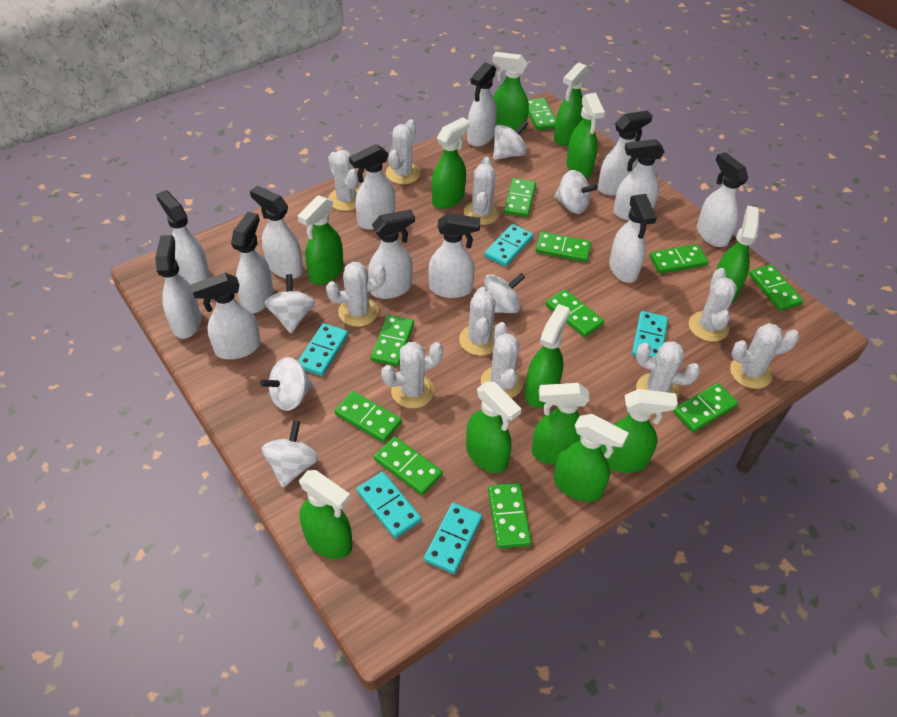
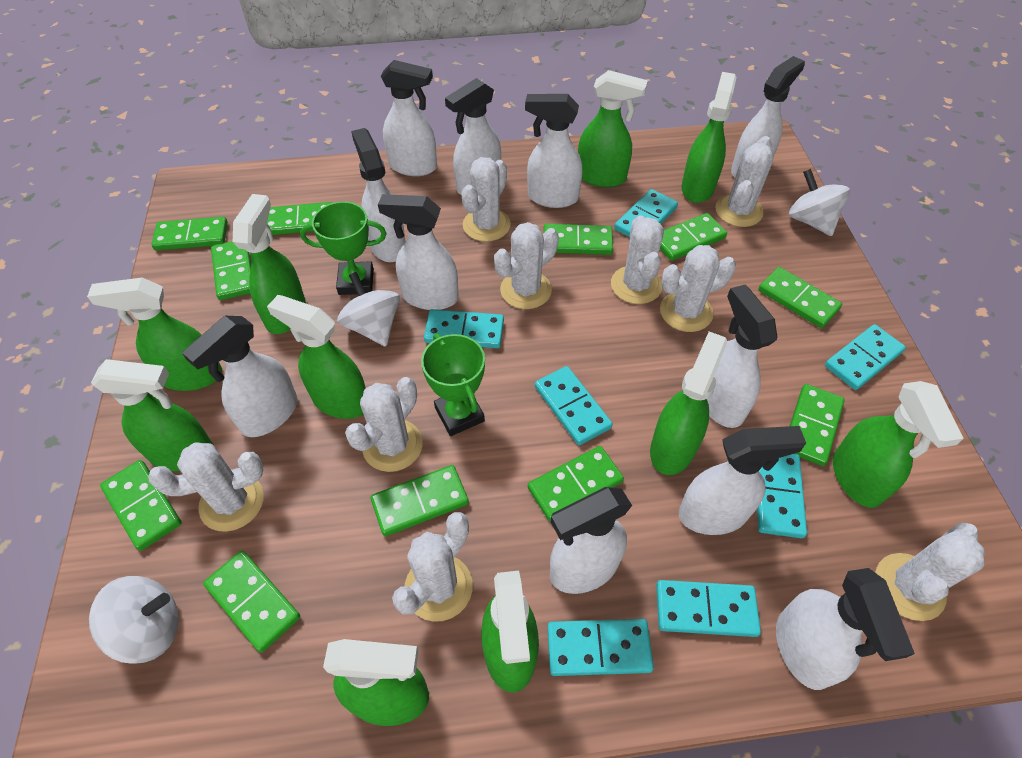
green spray bottle: [298,195,343,285] [299,470,353,559] [432,117,470,209] [466,382,521,473] [492,52,529,132] [525,304,570,408] [532,383,590,465] [554,62,589,146] [554,414,629,502] [566,93,605,178] [600,389,678,473] [716,206,760,303] = 12 -> [87,278,222,391] [91,359,213,471] [233,194,306,334] [267,295,366,419] [323,639,429,726] [481,571,539,693] [578,70,648,187] [650,331,727,475] [682,72,737,203] [833,381,964,508] = 10
green trophy: none = 0 -> [300,201,386,295] [421,334,485,436] = 2
turquoise domino: [298,323,348,376] [357,472,421,538] [424,503,482,574] [484,224,533,267] [632,311,668,357] = 5 -> [424,309,504,348] [535,366,613,445] [547,619,654,676] [614,189,678,237] [656,580,761,637] [757,454,807,538] [825,324,906,390] = 7
white cactus: [326,262,386,327] [328,150,359,211] [381,342,443,408] [386,119,420,184] [459,287,496,356] [464,157,500,225] [481,322,523,398] [636,341,700,399] [689,268,737,342] [730,323,800,389] = 10 -> [149,442,264,532] [345,377,423,472] [392,512,473,622] [461,157,511,242] [494,222,559,309] [611,216,664,304] [660,245,736,332] [715,136,773,227] [876,522,985,621] = 9
white spinning top: [260,357,313,411] [262,421,319,488] [265,274,315,333] [484,273,525,313] [493,121,528,160] [554,170,597,214] = 6 -> [89,576,179,664] [337,272,400,347] [789,169,850,236] = 3
white spray bottle: [155,235,201,339] [156,190,210,285] [191,273,261,359] [231,212,273,313] [250,186,303,279] [349,144,395,230] [368,209,415,299] [429,213,480,298] [467,62,497,147] [598,110,653,195] [609,194,657,283] [613,139,664,220] [697,152,748,247] = 13 -> [182,316,297,437] [351,128,406,262] [378,194,458,310] [381,60,437,176] [445,78,501,195] [525,94,582,208] [550,487,632,594] [678,426,806,535] [707,284,777,428] [731,56,805,177] [776,568,915,690] = 11

